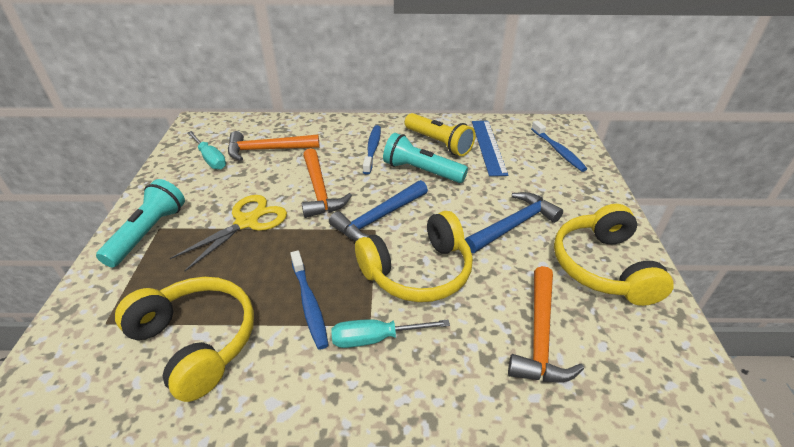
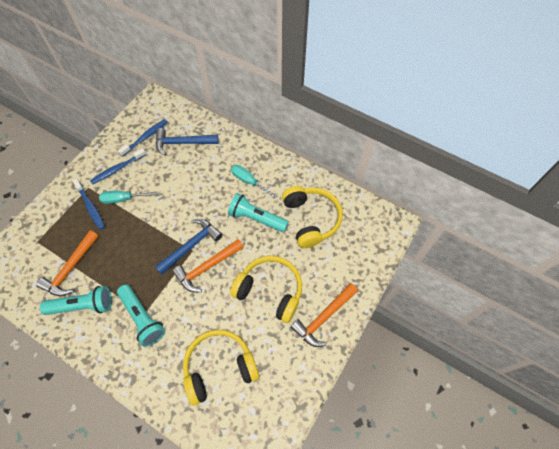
blue ruler: [472,121,508,176] = 1 -> none = 0
turquoise flashlight: [96,179,185,267] [383,133,468,183] = 2 -> [40,286,112,315] [117,285,165,347] [228,193,289,232] = 3
yellow flashlight: [404,113,475,156] = 1 -> none = 0
yellow scissors: [170,195,287,271] = 1 -> none = 0

